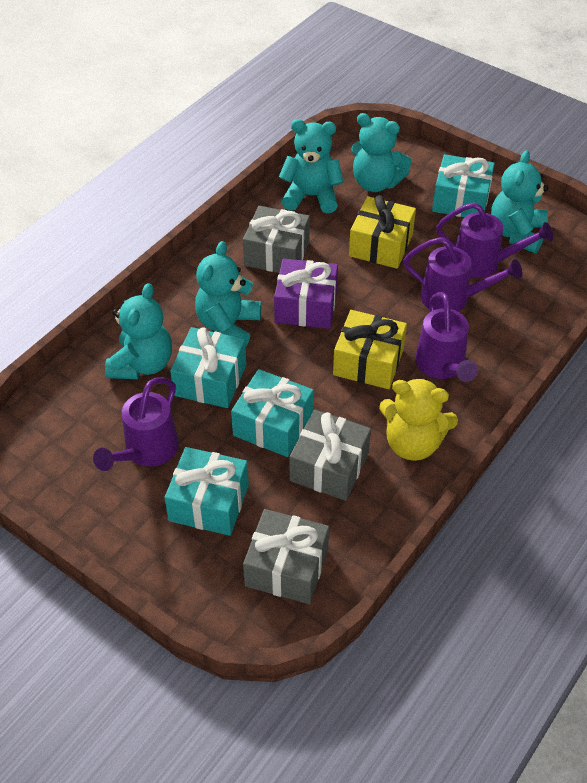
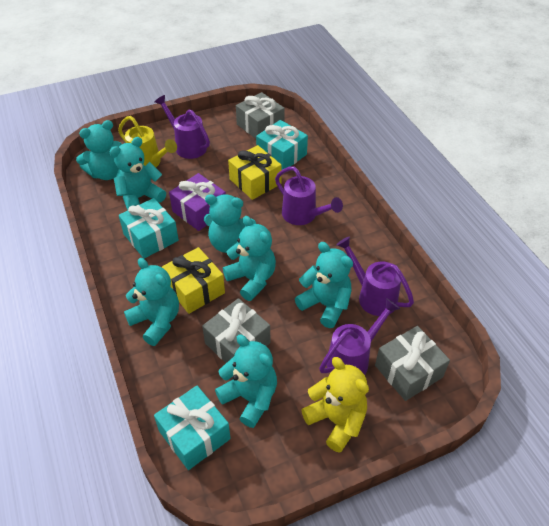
turquoise gift: [164,447,249,536] [170,327,246,408] [231,369,314,457] [432,154,495,217] = 4 -> [119,198,179,259] [154,386,231,470] [256,120,308,170] = 3
turquoise teddy bear: [105,283,172,379] [195,241,261,347] [279,119,343,214] [351,113,412,192] [491,150,548,253] = 5 -> [76,120,122,180] [110,137,166,211] [124,258,179,346] [204,194,256,253] [215,335,277,428] [223,216,276,301] [295,242,353,328] = 7
yellow watering can: none = 0 -> [118,116,177,167] = 1

